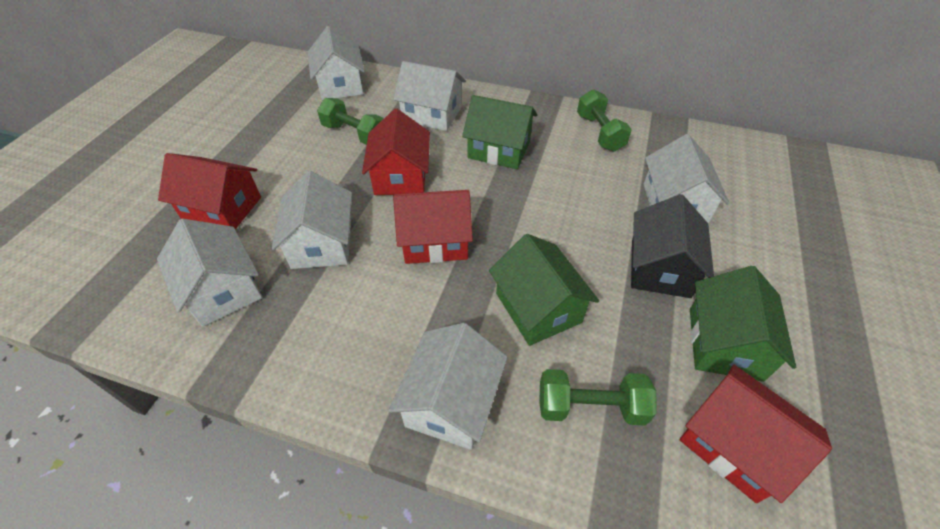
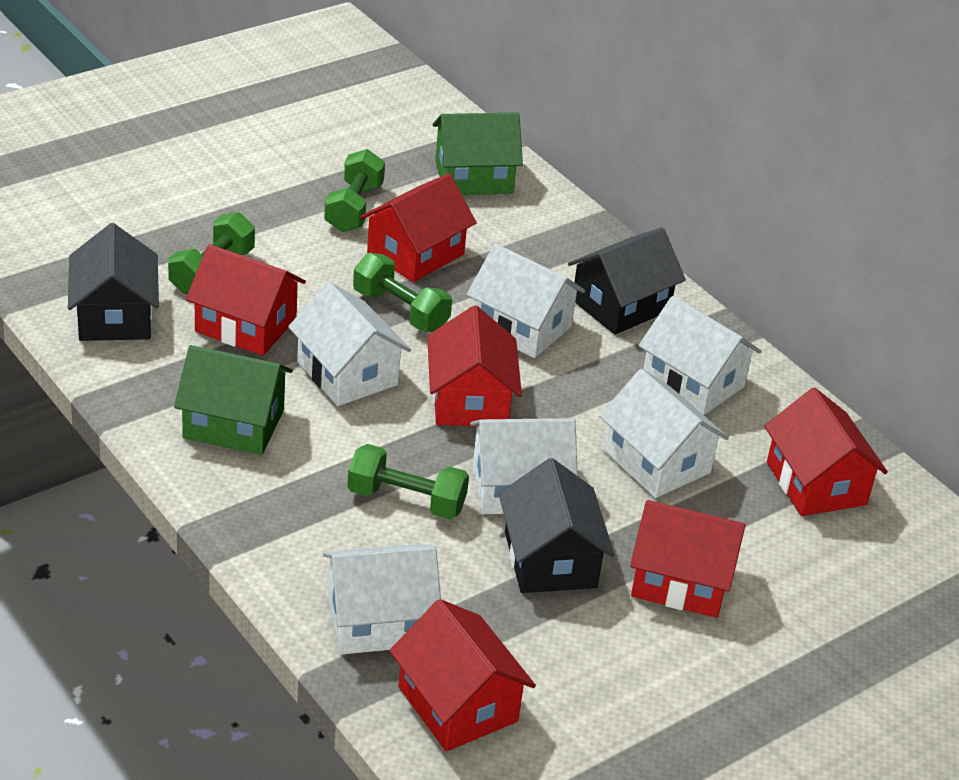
black house: [631,194,714,298] = 1 -> [68,223,159,341] [499,458,615,593] [568,227,686,335] = 3
green dumbbell: [317,98,384,145] [539,369,657,426] [577,89,632,152] = 3 -> [168,212,255,294] [324,149,385,232] [347,444,469,519] [353,253,452,332] = 4
green house: [462,95,537,169] [489,234,599,346] [690,266,796,382] = 3 -> [174,345,293,455] [433,113,523,195] = 2
red house: [158,153,261,229] [362,108,430,195] [393,190,473,264] [680,365,832,503] = 4 -> [186,244,306,356] [360,173,477,282] [389,599,536,751] [427,306,522,426] [630,500,746,618] [764,388,888,516] = 6

